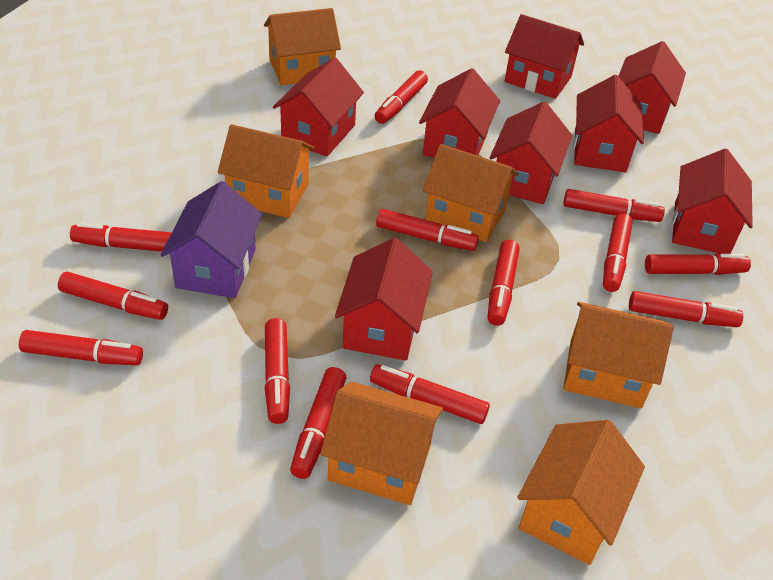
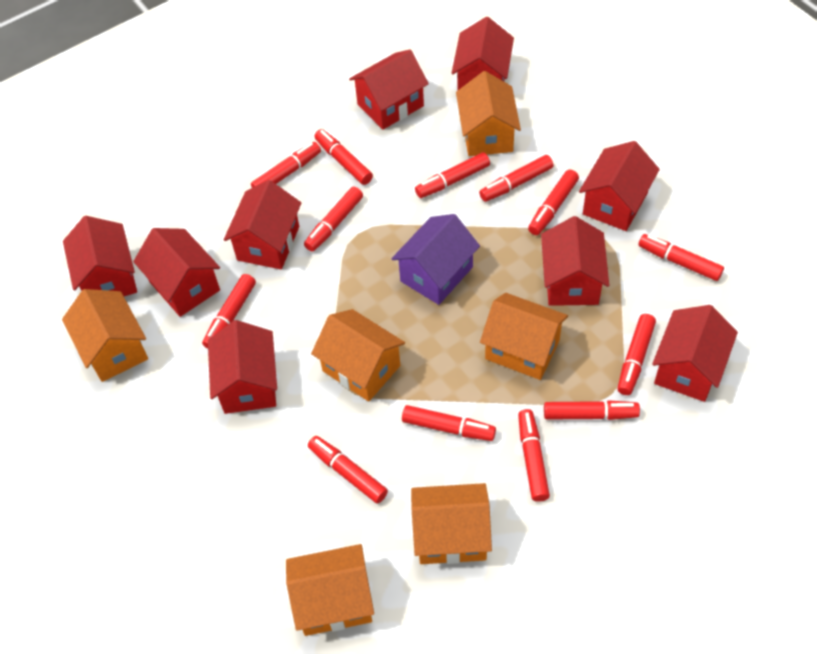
red house: [273,58,364,157] [335,238,433,361] [419,68,500,158] [490,102,572,204] [505,14,584,99] [573,75,644,172] [619,41,686,134] [672,149,753,254] = 8 -> [63,216,137,296] [133,228,220,317] [208,320,277,414] [224,180,301,269] [349,49,429,130] [452,17,514,90] [541,216,609,306] [579,141,660,231] [652,305,738,402] = 9

